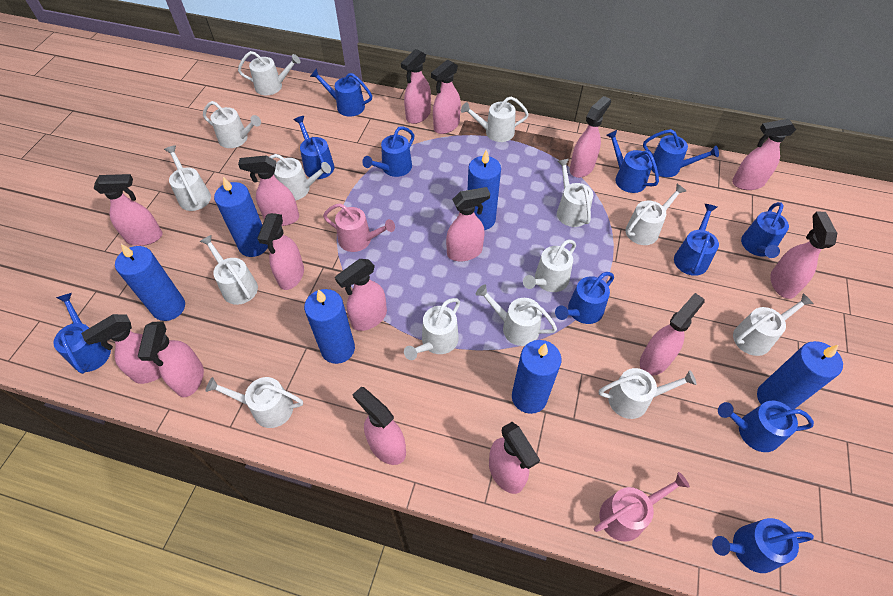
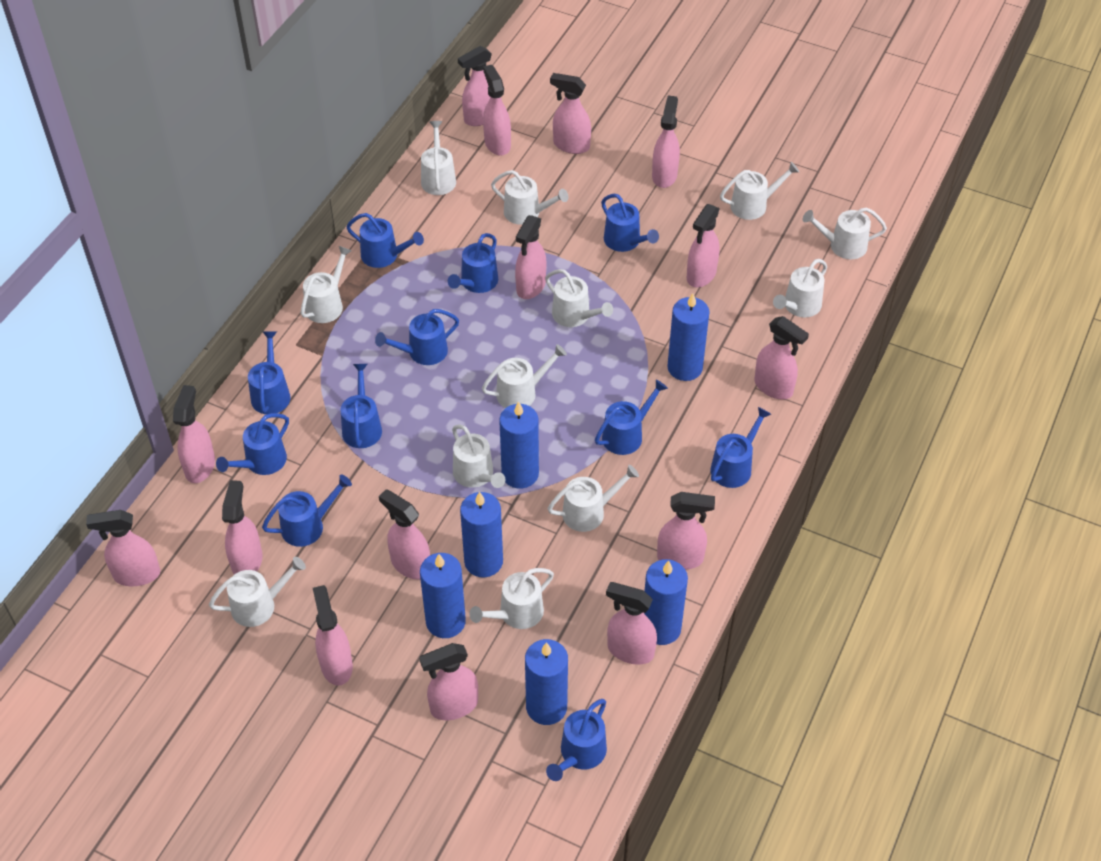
pink watering can: [323,203,395,252] [594,472,690,542] = 2 -> none = 0
white watering can: [164,145,211,211] [199,235,258,305] [203,101,261,148] [205,377,303,428] [238,51,301,95] [270,154,331,200] [404,298,460,360] [461,96,529,142] [476,284,557,346] [523,240,576,292] [557,159,593,227] [599,368,697,419] [625,184,686,245] [733,293,814,356] = 14 -> [209,557,306,627] [301,246,352,323] [421,121,456,195] [452,424,505,488] [469,568,554,629] [482,344,567,408] [491,170,569,225] [545,269,613,327] [547,465,639,532] [720,162,799,220] [773,259,827,317] [803,207,887,259] = 12

